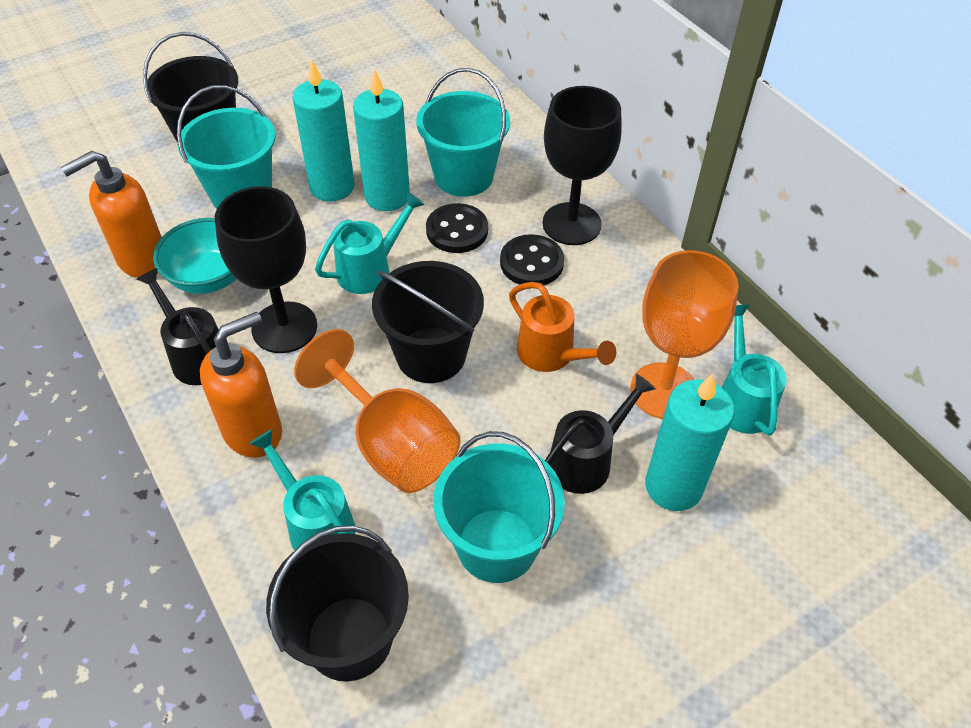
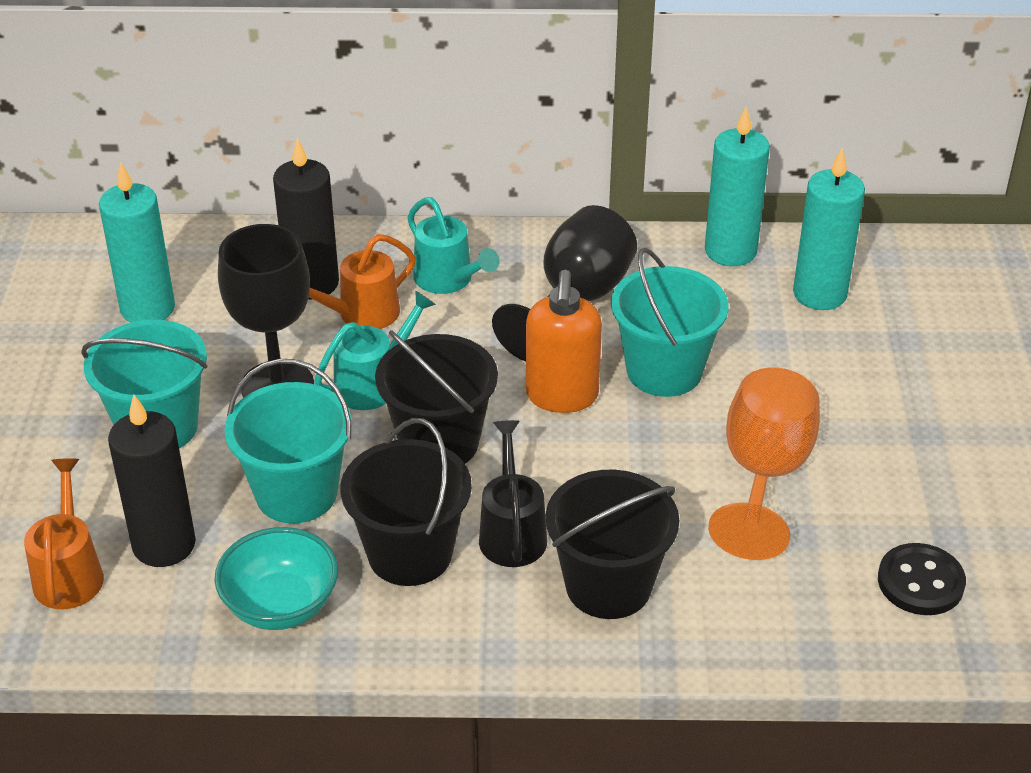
black button: [426,203,488,253] [500,234,564,285] = 2 -> [878,543,966,615] = 1
black candle: none = 0 -> [108,394,196,567] [273,137,339,299] = 2
black watering can: [137,268,219,385] [545,374,656,494] = 2 -> [479,420,547,567] = 1
orange goblet: [294,329,461,493] [630,250,738,419] = 2 -> [708,367,820,560] = 1
orange soap dispenser: [60,151,162,278] [200,312,282,458] = 2 -> [526,270,602,413] = 1
orange watering can: [509,282,616,372] = 1 -> [24,458,104,609] [309,234,416,329] = 2
turquoise watering can: [249,429,355,550] [315,192,425,294] [722,304,787,436] = 3 -> [314,290,436,410] [407,197,500,294] = 2

